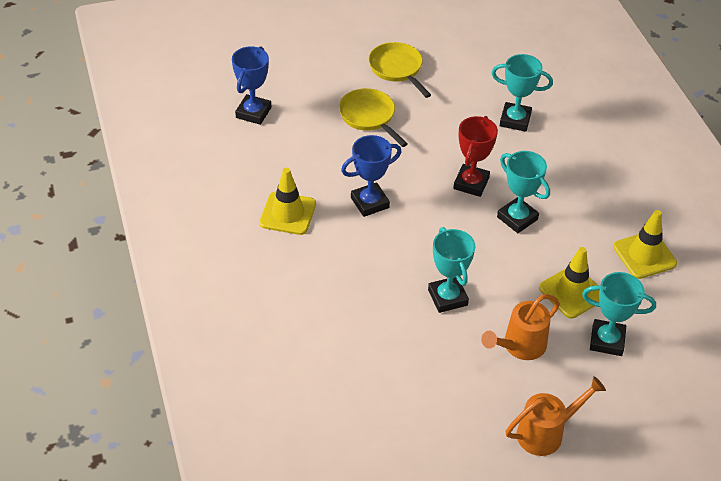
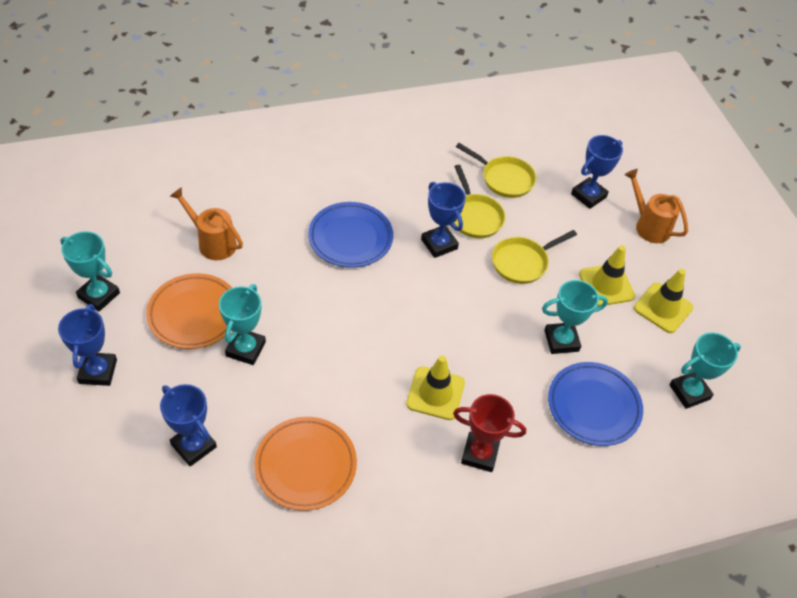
blue plate: none = 0 -> [308,202,393,268] [548,362,643,446] = 2
blue trophy: [232,46,271,125] [341,135,402,217] = 2 -> [58,304,117,386] [160,384,217,466] [421,182,466,258] [571,135,623,209] = 4
orange plate: none = 0 -> [146,273,232,349] [254,417,357,511] = 2
yellow pan: [339,88,408,147] [369,42,431,98] = 2 -> [454,165,505,238] [456,143,536,198] [492,230,577,284] = 3

